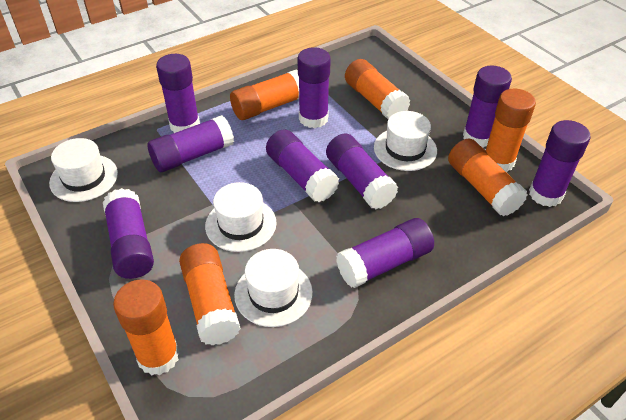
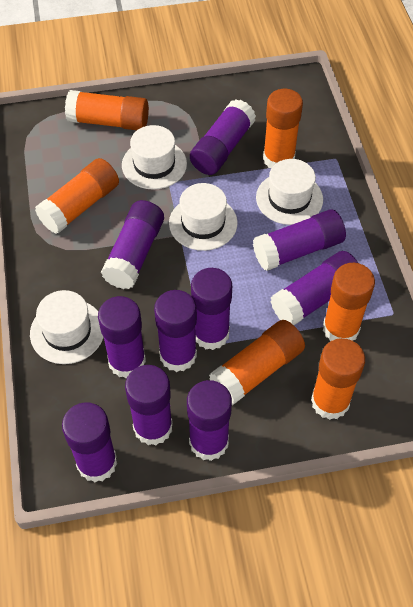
purple glue stick: [103,188,154,279] [147,115,234,172] [156,54,200,133] [266,129,339,202] [297,47,331,128] [326,133,398,210] [336,218,434,288] [463,66,512,148] [529,120,590,207] = 9 -> [62,402,117,482] [98,296,146,378] [101,200,164,289] [125,365,173,446] [154,290,197,372] [187,380,232,461] [190,99,256,175] [191,268,232,350] [253,209,346,271] [271,251,358,325] = 10

